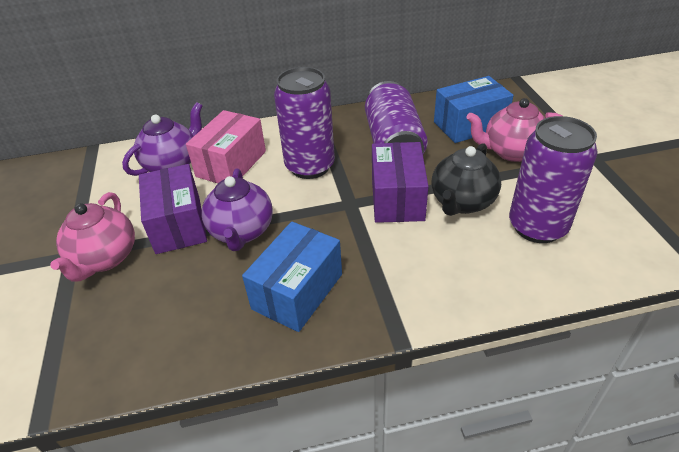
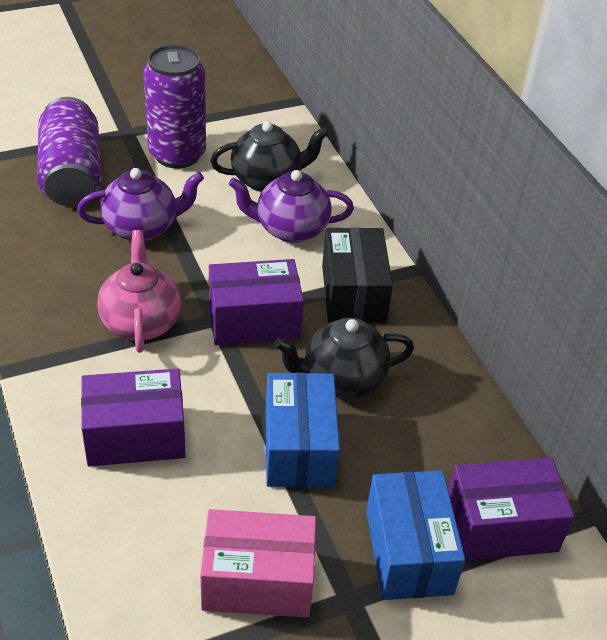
black box: none = 0 -> [322,227,393,323] = 1
black teapot: [431,143,501,216] = 1 -> [210,121,329,192] [274,318,414,399] = 2
pink teapot: [50,192,135,282] [466,98,562,162] = 2 -> [97,230,181,353] = 1
purple box: [139,164,207,254] [372,142,429,223] = 2 -> [81,368,186,466] [209,259,304,345] [448,457,574,561] = 3
purple can: [274,67,335,179] [365,81,428,154] [509,116,598,243] = 3 -> [37,97,101,206] [144,44,206,168] = 2

